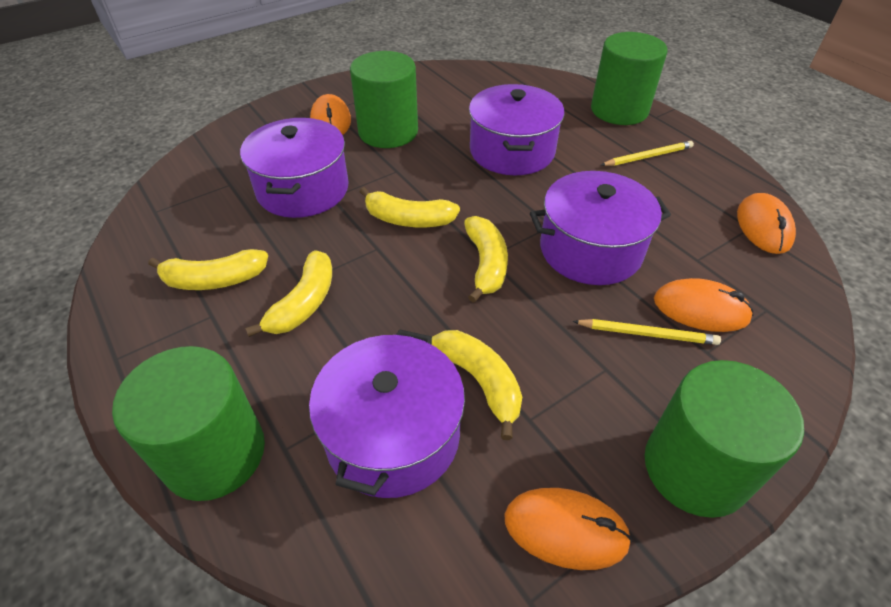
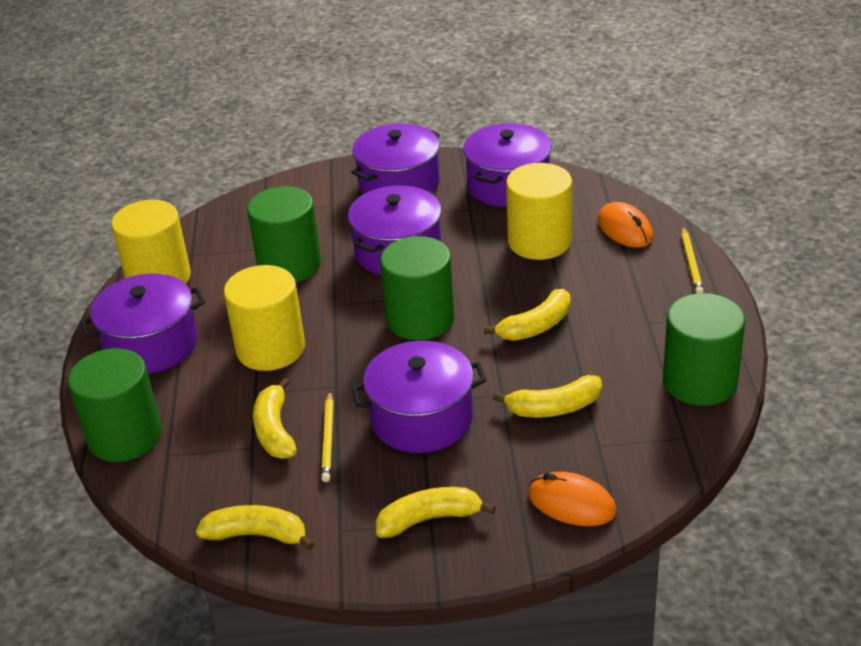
orange mouse: [310,94,351,135] [504,488,632,570] [654,278,754,332] [737,193,796,254] = 4 -> [528,472,617,526] [598,202,653,248] = 2
purple pot: [240,118,349,218] [309,329,465,498] [469,84,564,175] [530,171,671,285] = 4 -> [80,274,205,374] [348,186,442,275] [351,124,440,195] [351,341,487,453] [463,123,552,207] = 5
yellow cylinder: none = 0 -> [111,200,191,284] [224,265,305,371] [506,163,572,260] = 3

